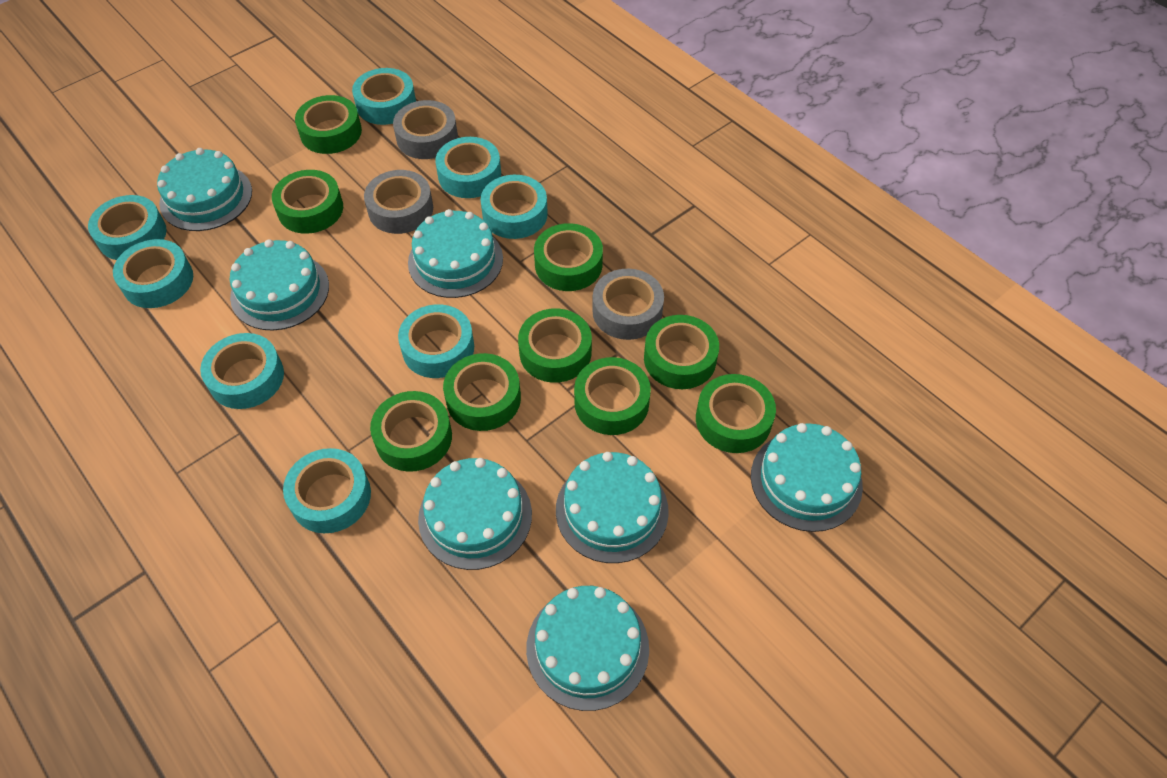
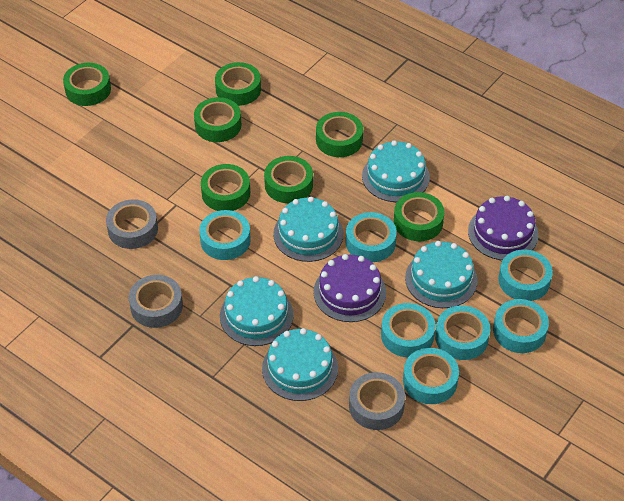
green tape: [272,170,343,234] [295,95,362,154] [370,391,452,472] [443,353,521,431] [518,308,592,383] [534,223,603,291] [574,357,651,435] [644,315,719,389] [696,374,776,453] = 9 -> [63,63,111,106] [194,97,242,142] [201,164,250,211] [215,62,261,106] [264,156,313,203] [316,112,363,157] [394,192,445,241] = 7
purple cake: none = 0 -> [313,254,386,322] [468,196,539,260] = 2
turquoise cake: [157,148,252,231] [230,239,329,330] [408,209,503,298] [418,458,532,570] [526,586,649,711] [556,452,669,563] [751,423,863,532] = 7 -> [220,276,294,346] [262,328,338,401] [273,197,344,262] [362,140,430,202] [405,241,478,308] = 5
turquoise tape: [88,195,167,260] [113,239,193,308] [200,333,284,409] [283,448,371,533] [352,68,416,125] [398,304,474,378] [435,137,501,198] [480,175,548,239] = 8 -> [199,210,251,260] [346,212,397,262] [381,303,436,357] [403,348,459,404] [435,305,490,360] [493,299,549,353] [498,249,553,301] = 7

